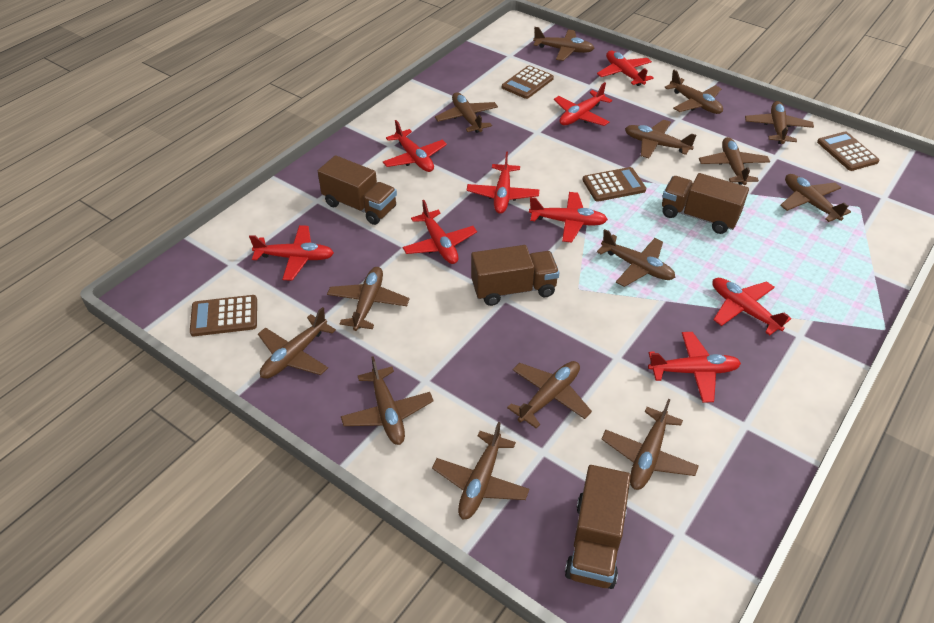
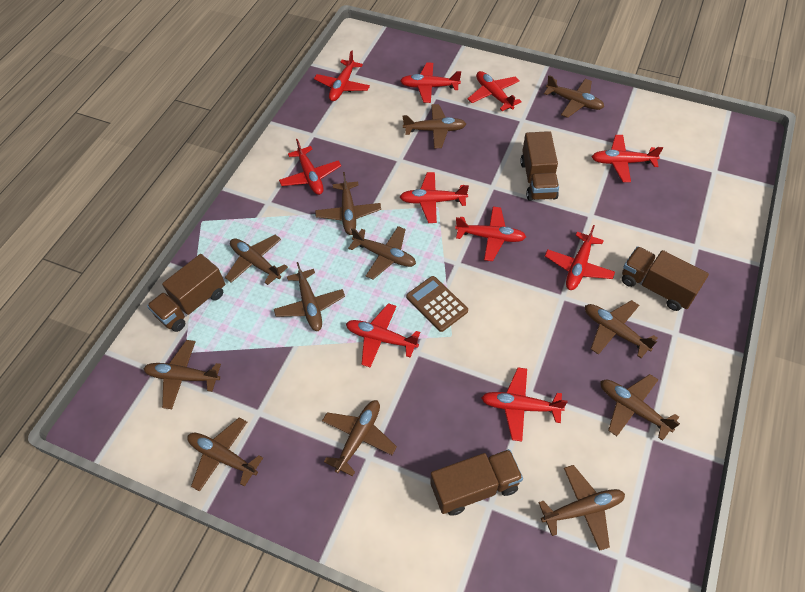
brown calculator: [190,295,257,336] [502,65,554,99] [583,167,646,202] [817,131,879,171] = 4 -> [406,276,468,332] = 1
brown plane: [258,307,336,379] [327,267,409,331] [341,356,434,445] [432,422,529,520] [435,93,498,133] [507,361,592,429] [533,27,594,61] [597,229,675,287] [602,399,699,490] [625,120,696,158] [664,70,723,114] [699,137,770,185] [745,101,814,144] [780,174,851,222] = 14 -> [143,340,221,409] [187,418,263,492] [225,235,288,285] [274,262,345,331] [315,172,381,235] [322,400,397,477] [348,226,416,279] [402,104,466,148] [538,465,625,551] [544,75,604,118] [585,300,657,358] [600,374,680,441] = 12
red plane: [249,225,334,281] [383,120,447,172] [403,200,477,264] [466,151,539,214] [529,192,608,243] [554,82,612,126] [597,51,654,86] [648,332,741,403] [712,278,791,335] = 9 -> [279,139,341,195] [314,50,370,101] [346,303,420,367] [400,63,461,103] [400,172,469,223] [455,207,526,261] [468,71,522,111] [481,368,568,442] [545,225,615,290] [592,135,663,182] = 10

